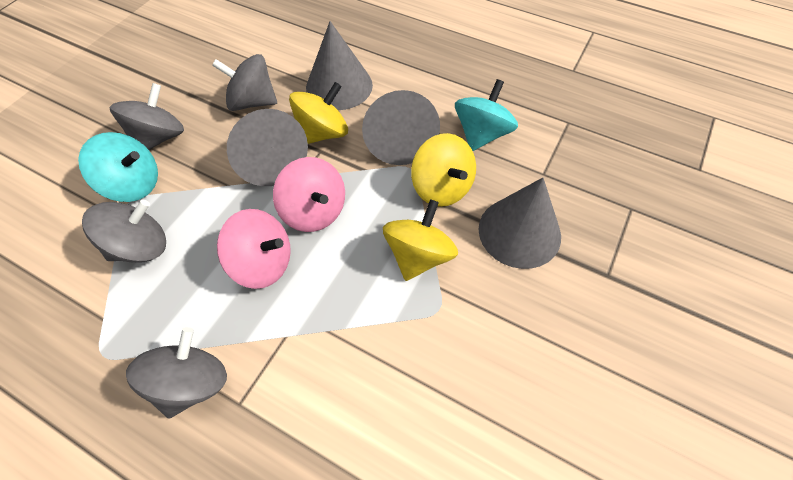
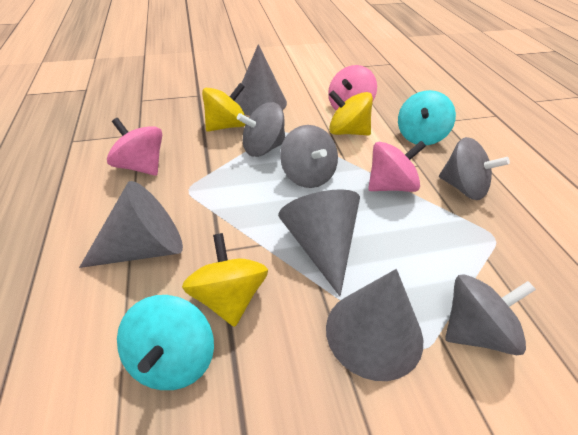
pink spinning top: [217,209,291,289] [273,157,345,232] = 2 -> [107,118,162,176] [328,65,377,111] [368,141,426,192] = 3

